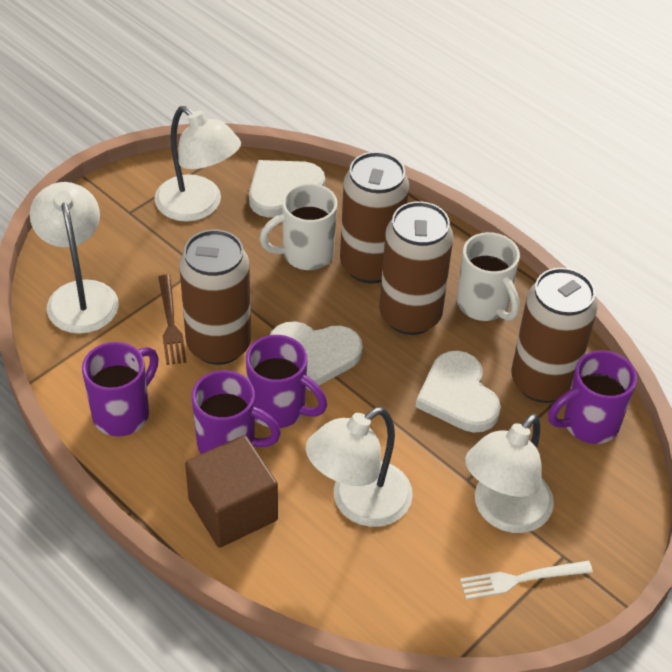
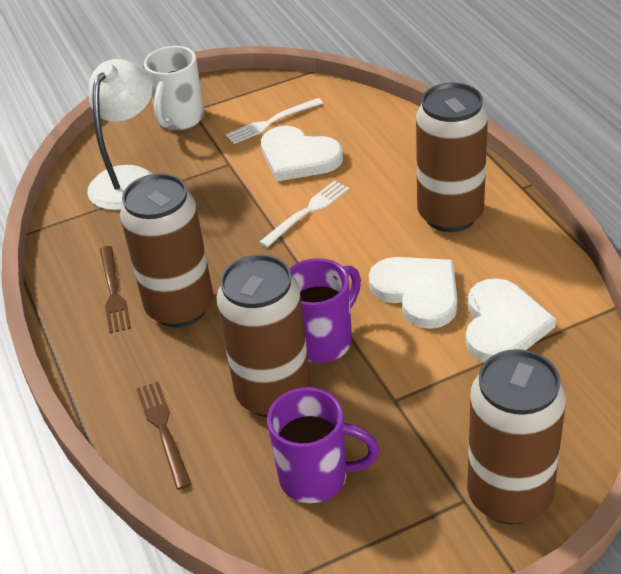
brown cube: [185,435,278,548] = 1 -> none = 0
brown fork: [158,275,187,365] = 1 -> [100,246,131,333] [137,382,191,490] = 2
purple mug: [82,342,159,436] [192,370,281,454] [246,335,327,428] [548,350,637,444] = 4 -> [267,387,379,503] [289,258,361,363] = 2
white fork: [460,561,593,599] = 1 -> [225,98,323,144] [259,180,349,247] = 2
white lamp: [30,182,119,334] [155,106,241,222] [306,407,413,527] [465,414,554,533] = 4 -> [87,59,153,210] = 1
white mug: [260,183,338,270] [457,232,520,321] = 2 -> [144,46,204,130] = 1

